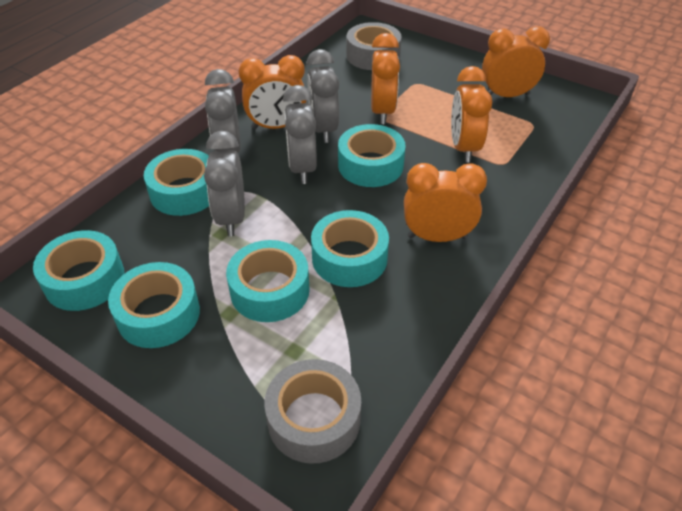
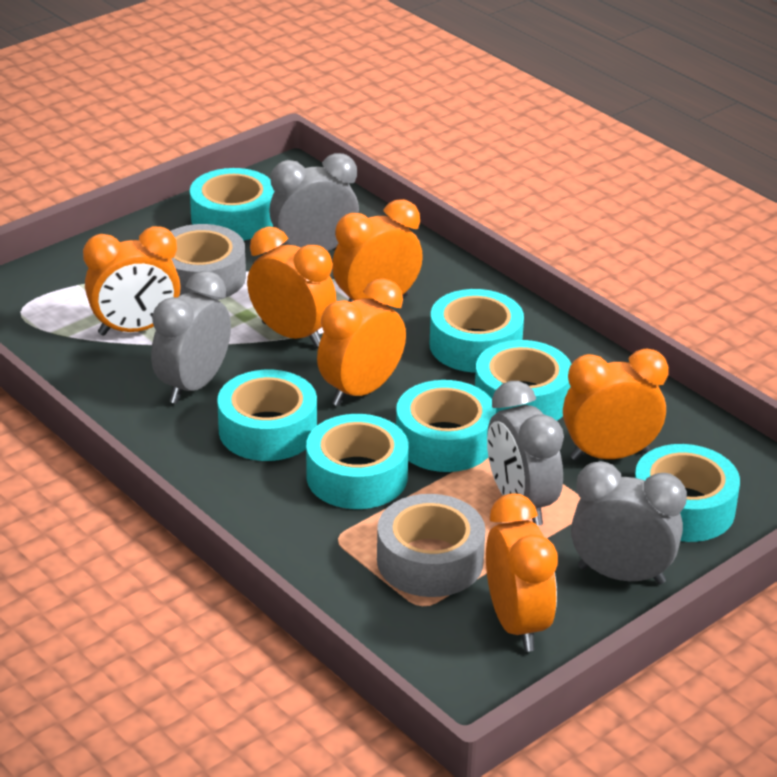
orange clock: [239,55,306,130] [371,33,400,124] [404,163,487,242] [451,66,492,162] [482,26,550,97] = 5 -> [83,226,181,336] [247,226,336,348] [317,278,406,406] [332,199,423,305] [486,494,558,652] [563,349,669,461] = 6
turquoise tape: [33,230,125,311] [108,262,200,348] [144,149,209,216] [226,240,310,322] [311,210,389,287] [338,124,406,187] = 6 -> [190,168,275,240] [217,370,317,461] [306,414,409,509] [396,380,496,472] [430,289,524,373] [475,340,571,421] [635,444,740,542] = 7

